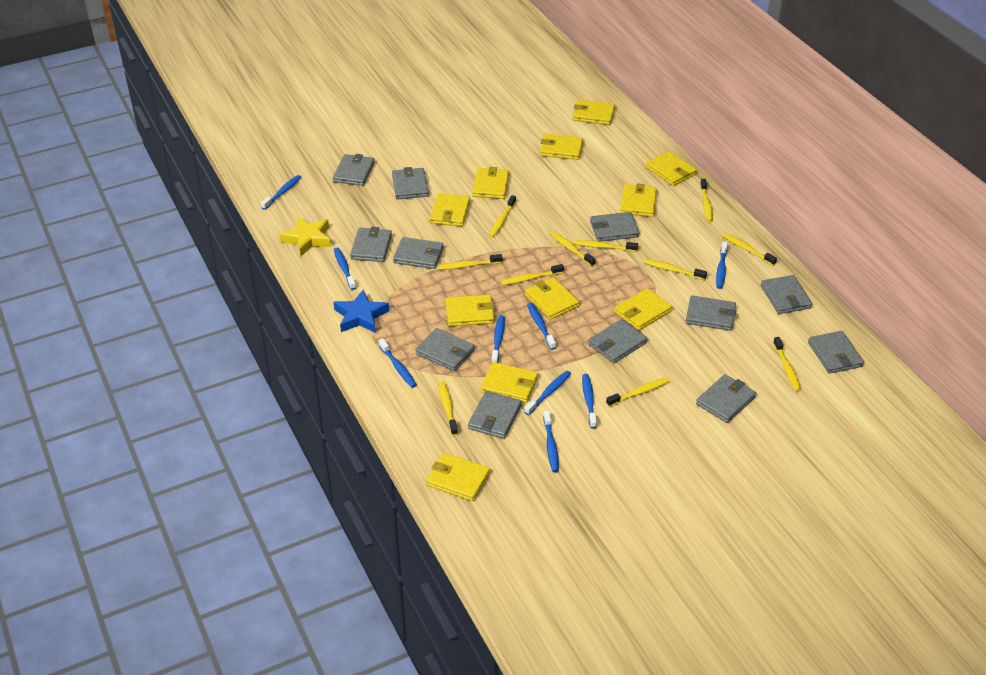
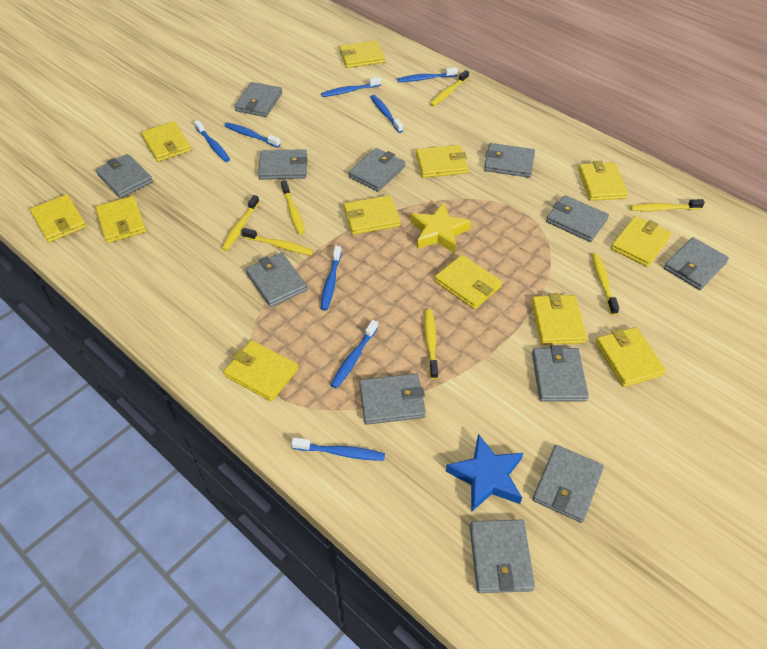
blue toothbrush: [261,175,301,210] [334,248,356,290] [378,338,417,388] [491,315,505,364] [524,371,571,415] [527,303,556,350] [543,411,559,472] [582,374,597,429] [716,242,727,289] = 9 -> [194,120,230,162] [225,122,281,147] [291,438,385,461] [321,77,381,97] [321,246,342,311] [331,320,378,389] [370,95,403,133] [397,67,458,82] = 8
yellow toothbrush: [438,254,502,270] [439,381,458,436] [489,195,516,237] [501,264,564,285] [550,231,596,267] [574,240,638,252] [606,377,669,407] [643,259,707,280] [700,179,713,222] [722,233,777,266] [773,337,801,392] = 11 -> [221,195,259,251] [242,228,313,255] [281,180,305,235] [424,309,438,379] [430,70,469,107] [592,253,619,315] [630,199,705,211] = 7
yellow wallet: [426,453,490,501] [430,193,470,227] [445,295,494,326] [472,167,509,199] [481,362,538,403] [525,277,580,319] [540,133,583,160] [573,100,615,125] [614,288,672,330] [620,183,657,217] [646,151,697,186] = 11 -> [30,194,87,243] [96,196,146,243] [141,121,191,162] [224,340,299,401] [339,40,385,68] [344,195,401,235] [416,145,468,178] [434,255,502,309] [531,293,587,345] [578,161,628,201] [595,327,666,387] [611,216,671,267] = 12

